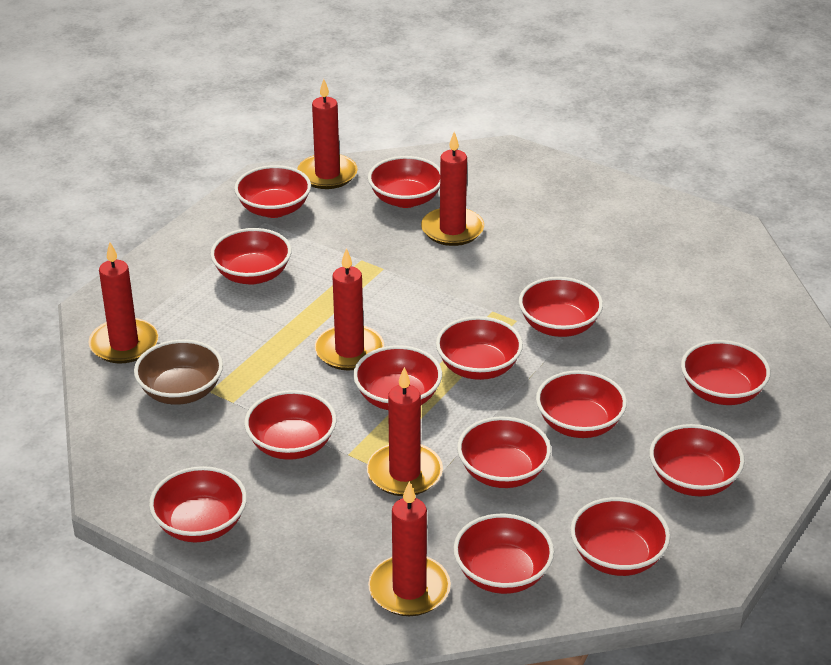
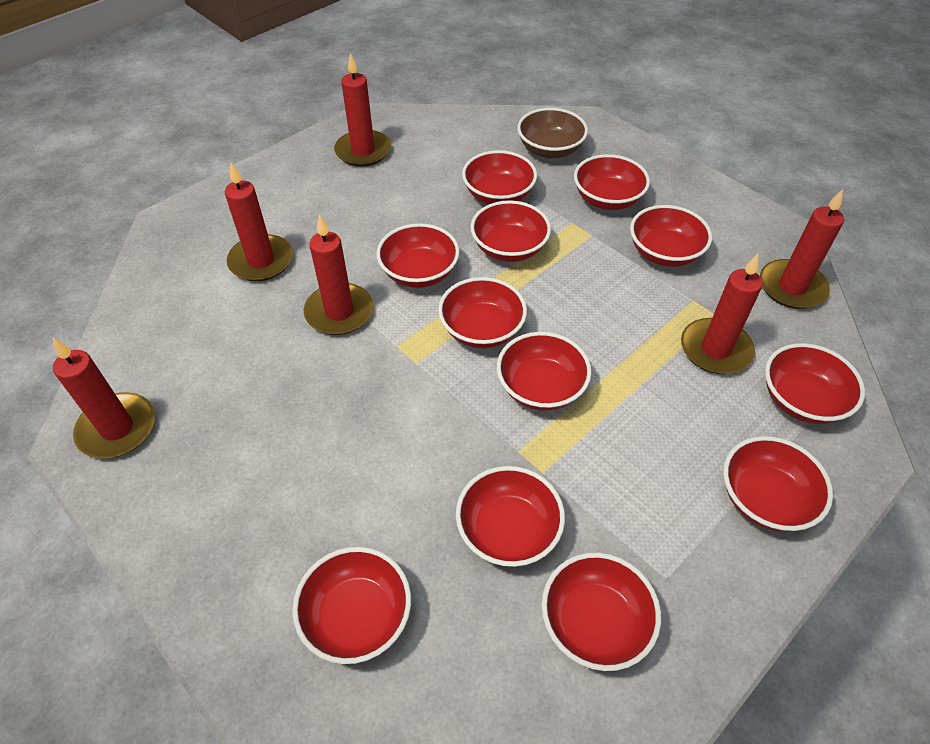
red bowl: [149,466,247,542] [210,228,292,284] [234,165,311,218] [244,390,336,460] [353,345,442,410] [368,156,440,208] [436,316,523,380] [453,514,554,594] [457,417,551,488] [519,277,603,337] [536,370,627,438] [570,497,670,576] [649,424,745,496] [681,340,770,405] = 14 -> [292,547,411,664] [376,223,460,288] [438,277,527,348] [456,466,565,567] [462,150,537,204] [470,200,551,262] [497,332,592,411] [542,553,661,671] [574,154,650,210] [630,205,712,267] [723,436,833,532] [765,343,865,424] = 12

